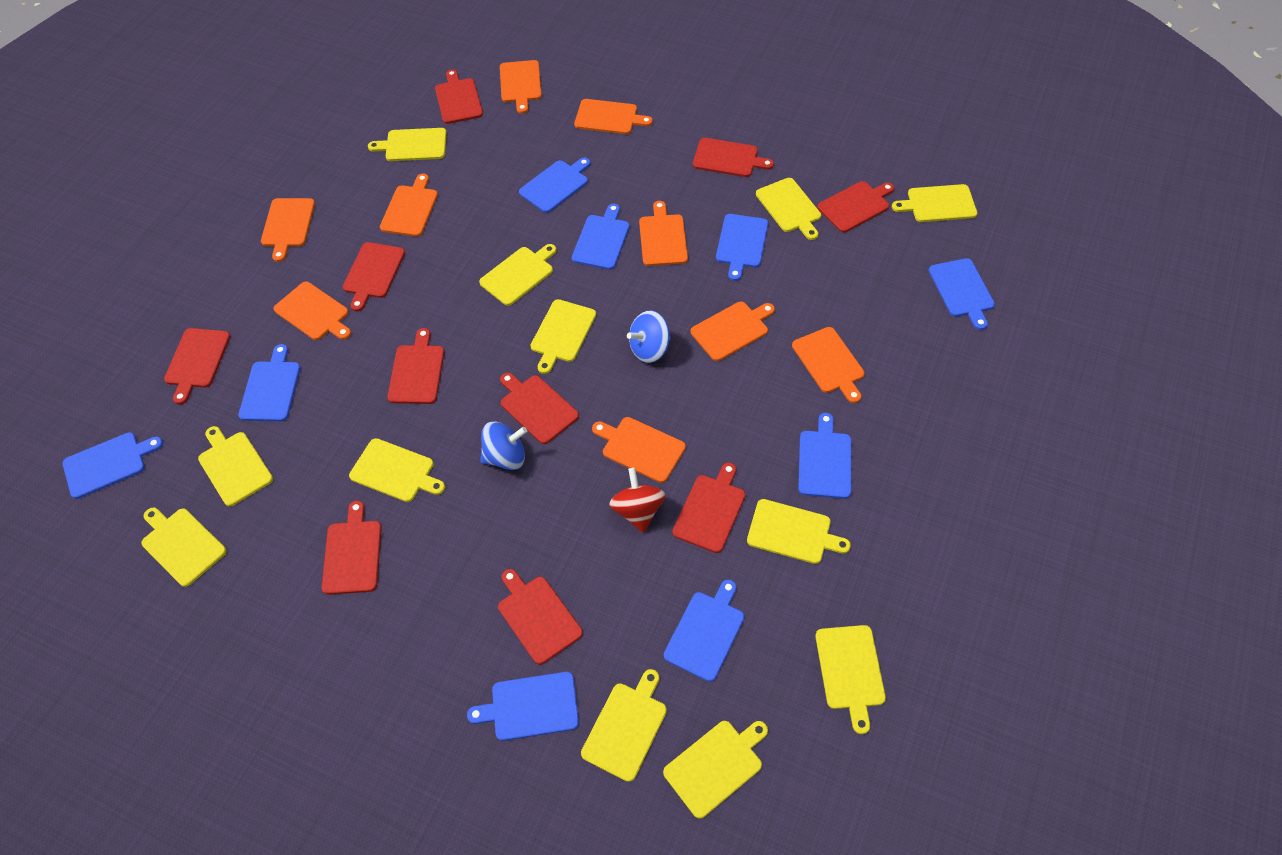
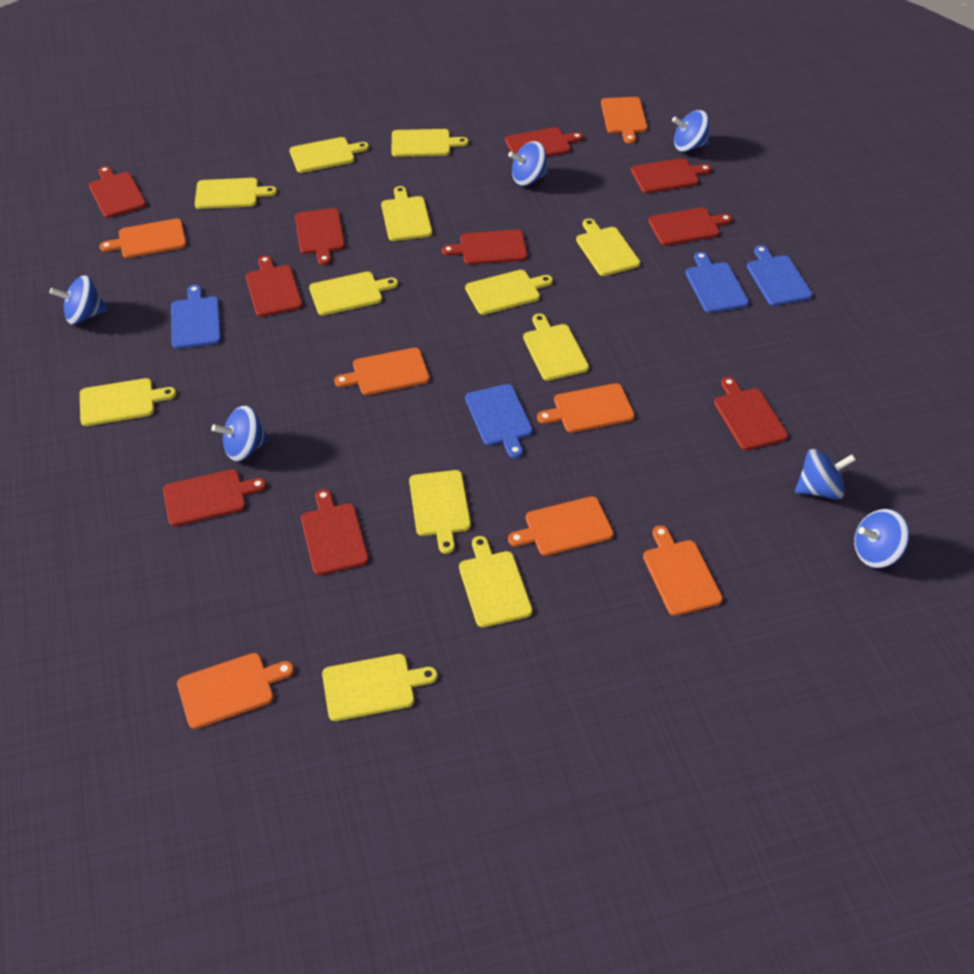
blue cutting board: [62,432,163,499] [238,344,301,421] [467,672,579,741] [519,158,591,213] [572,204,630,270] [664,580,744,682] [716,214,768,281] [798,413,851,499] [928,258,995,330] = 9 -> [171,284,221,349] [465,384,533,458] [686,252,749,313] [747,245,813,306] = 4
blue spinning top: [480,422,527,470] [627,311,670,363] = 2 -> [50,275,108,324] [211,406,270,461] [508,141,549,186] [672,110,710,152] [795,449,856,500] [854,509,909,568] = 6
orange cutting board: [261,198,315,262] [273,281,351,340] [380,174,438,237] [500,60,542,114] [574,99,653,134] [592,417,686,483] [639,201,688,266] [691,302,775,361] [792,327,865,403] = 9 -> [100,219,187,258] [177,653,294,729] [334,348,430,395] [508,496,614,556] [537,383,635,433] [601,97,647,144] [643,526,723,616] = 7
red spinning top: [609,468,666,533] = 1 -> none = 0

